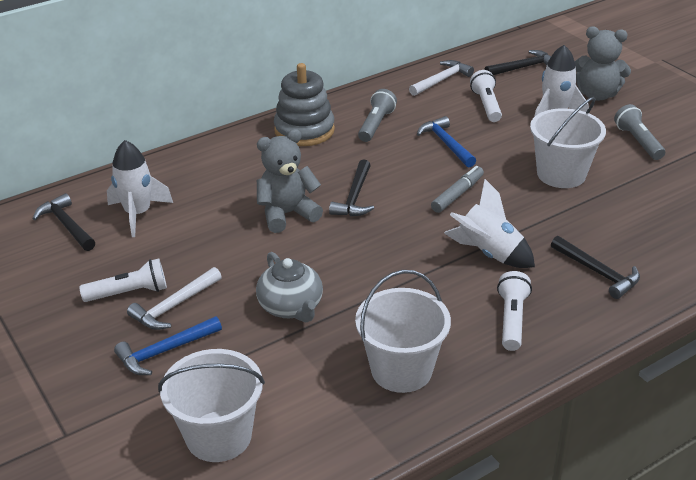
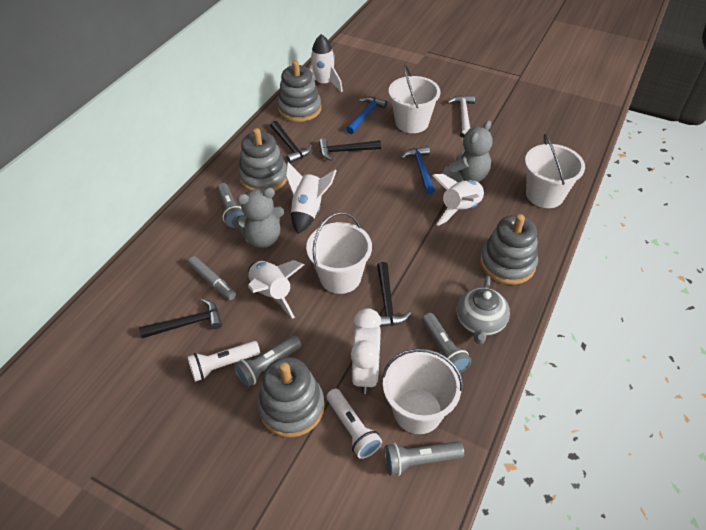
grey flashlight: [358,89,397,142] [614,104,665,160] = 2 -> [217,183,244,228] [234,335,302,388] [384,441,464,476] [422,313,471,373] = 4
grey stacking toy: [274,63,335,146] = 1 -> [238,128,287,191] [257,357,325,438] [277,61,321,122] [480,214,538,285] = 4
white bucket: [158,349,265,462] [355,270,451,393] [530,97,606,188] = 3 -> [306,212,372,294] [382,348,463,434] [389,65,441,133] [525,134,585,208] = 4
white clock: none = 0 -> [351,308,382,394] = 1
white flashlight: [79,259,167,302] [470,70,502,122] [497,271,532,351] = 3 -> [188,341,260,382] [326,389,382,459] = 2
white hammer: [127,267,222,330] [409,60,474,96] = 2 -> [447,95,475,134] = 1
white rocket: [107,140,173,237] [444,179,535,268] [534,45,588,117] = 3 -> [248,260,304,319] [286,162,337,234] [309,34,343,92] [432,174,485,226] = 4

